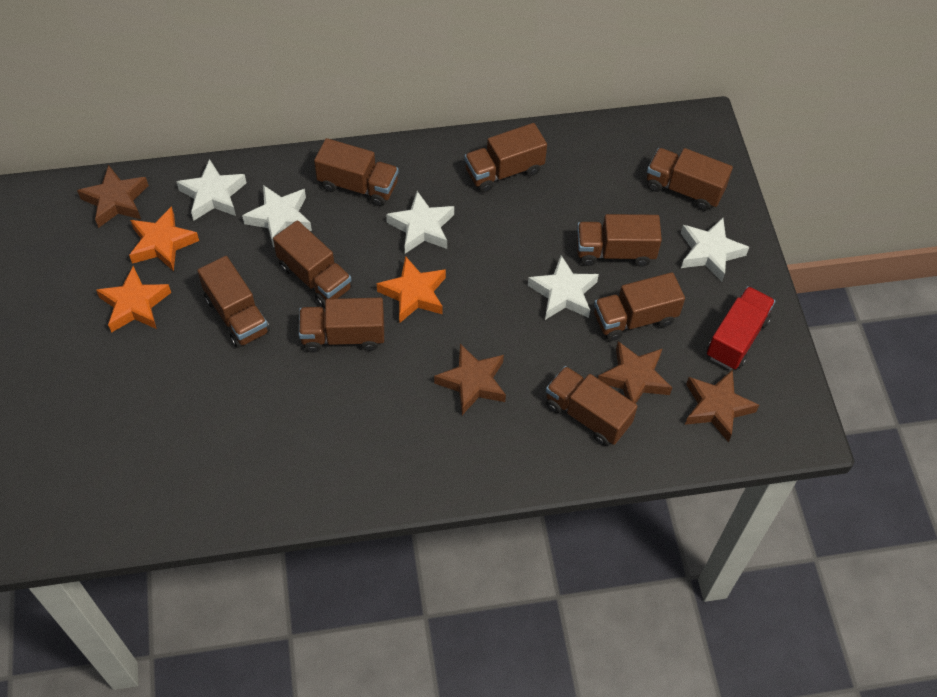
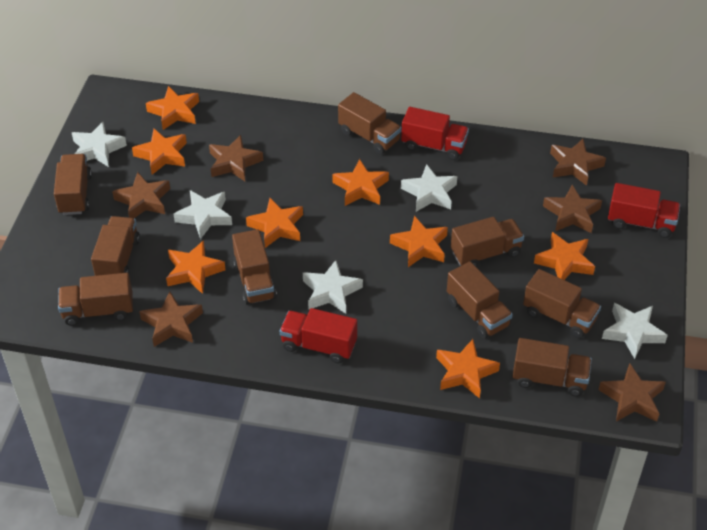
brown star: [77,165,149,228] [434,344,506,415] [598,341,672,404] [685,370,759,442] = 4 -> [112,172,170,218] [139,291,203,347] [209,135,263,181] [543,185,602,233] [550,139,606,186] [598,363,666,422] = 6
orange star: [96,266,171,333] [129,206,199,271] [377,256,446,323] = 3 -> [132,129,187,175] [146,86,199,130] [166,240,226,294] [246,198,303,248] [332,159,389,206] [390,216,448,267] [436,339,500,398] [534,232,595,280] = 8
red truck: [707,286,775,370] = 1 -> [280,308,357,364] [401,107,469,160] [608,183,680,238] = 3

